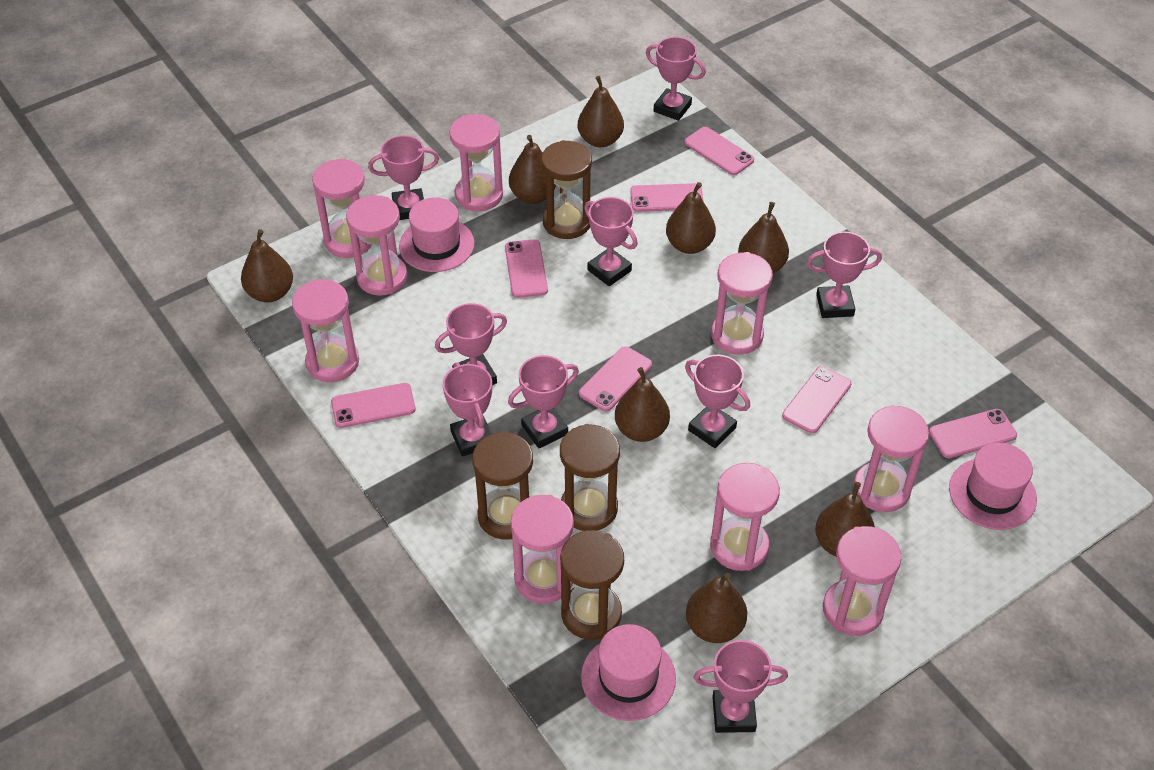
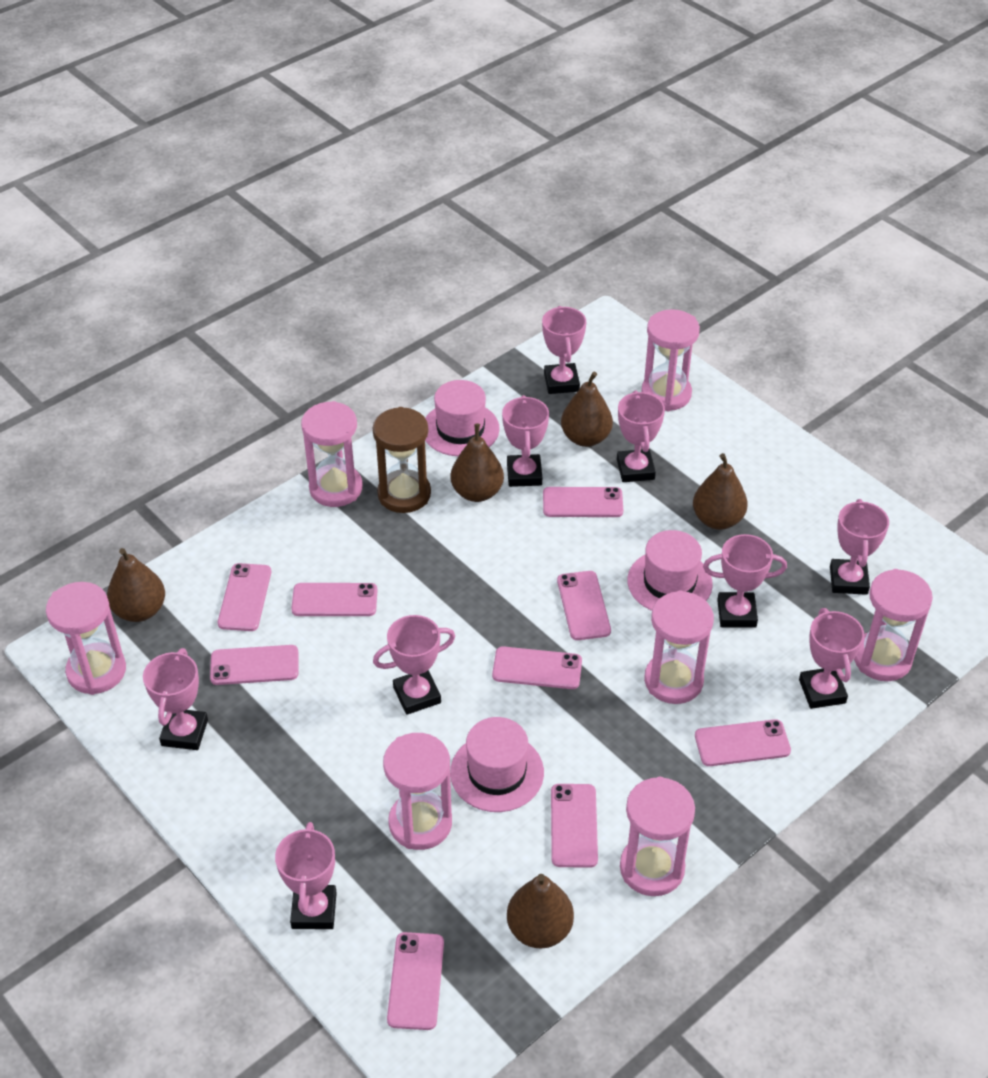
brown hourglass: [472,432,533,540] [541,140,592,239] [560,424,620,531] [560,530,624,640] = 4 -> [372,407,431,513] = 1
brown pear: [241,229,293,302] [509,135,556,204] [578,76,624,147] [615,367,670,442] [666,182,716,254] [686,573,747,643] [738,202,789,273] [815,482,875,556] = 8 -> [107,548,165,622] [451,423,504,502] [507,874,574,948] [561,372,613,447] [693,453,748,530] = 5
pink hourglass: [292,279,359,382] [312,158,372,258] [346,195,407,296] [449,114,503,211] [511,495,574,604] [710,463,780,571] [711,252,773,355] [823,526,902,636] [853,405,929,512] = 9 -> [46,582,126,695] [301,401,363,507] [383,733,452,850] [620,777,695,896] [641,309,700,411] [644,591,714,704] [854,569,933,681] = 7
pink phone: [331,383,416,428] [505,239,548,298] [579,346,652,412] [630,183,704,212] [685,127,754,175] [782,366,852,433] [929,409,1017,458] = 7 -> [210,645,298,685] [218,563,271,631] [291,583,377,616] [387,932,444,1030] [492,646,582,689] [543,487,623,517] [551,784,598,868] [557,571,611,640] [695,719,791,766] = 9

